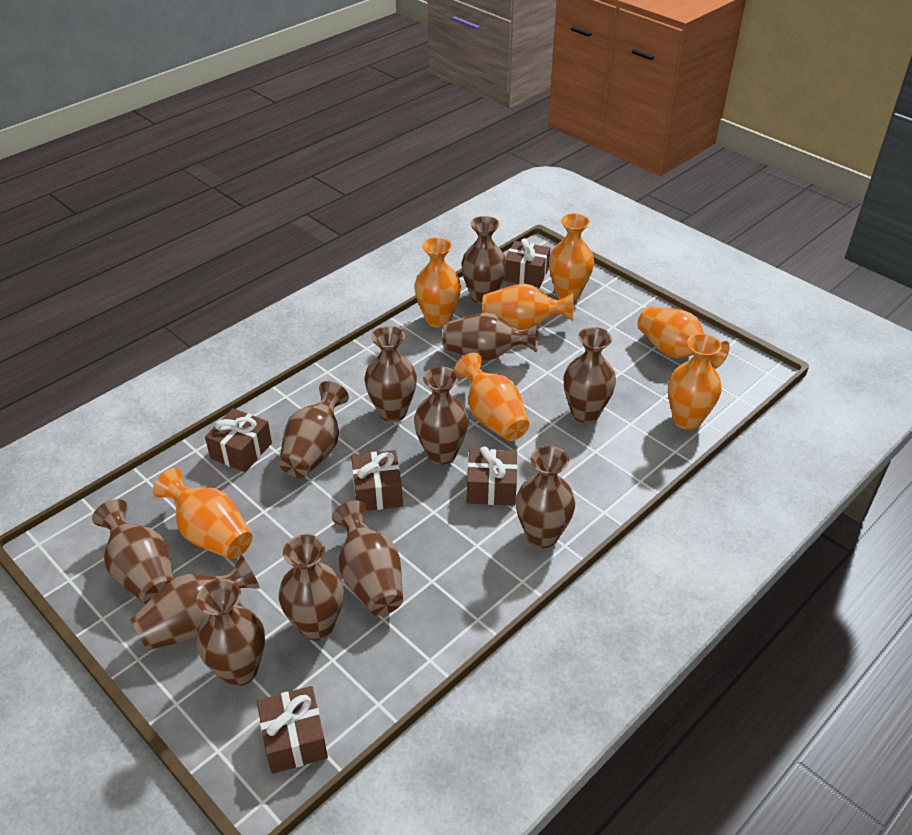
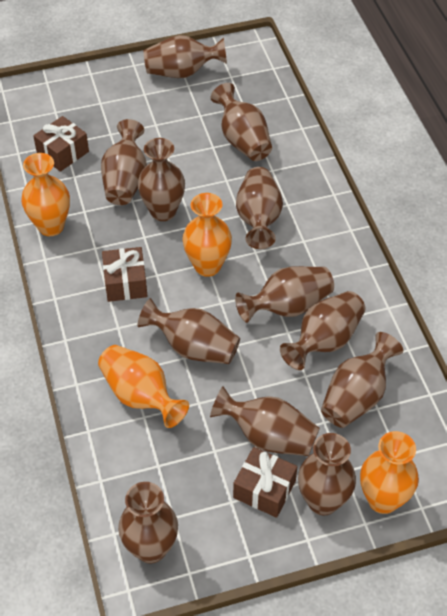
brown gift: [205,408,272,472] [257,686,328,774] [351,450,403,511] [467,446,518,506] [504,238,550,288] = 5 -> [33,116,89,172] [102,247,147,302] [233,447,297,518] = 3
orange vase: [153,468,252,559] [414,237,461,327] [454,353,529,441] [482,284,574,330] [549,213,594,301] [638,306,730,369] [668,333,722,430] = 7 -> [21,153,70,236] [98,345,189,428] [182,193,232,277] [360,431,419,514] = 4

